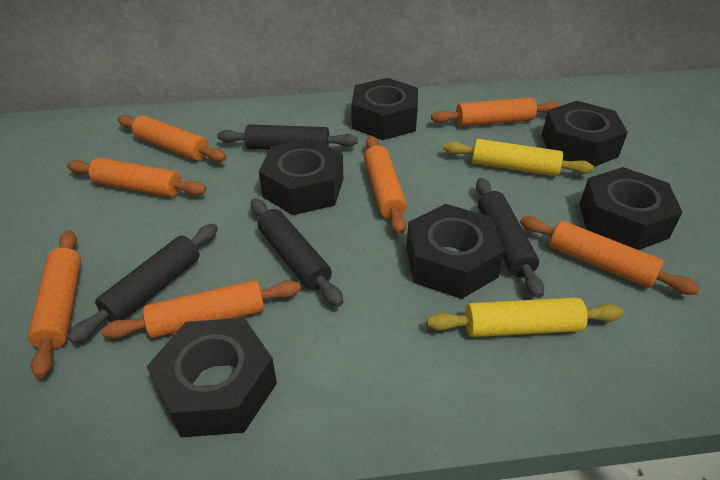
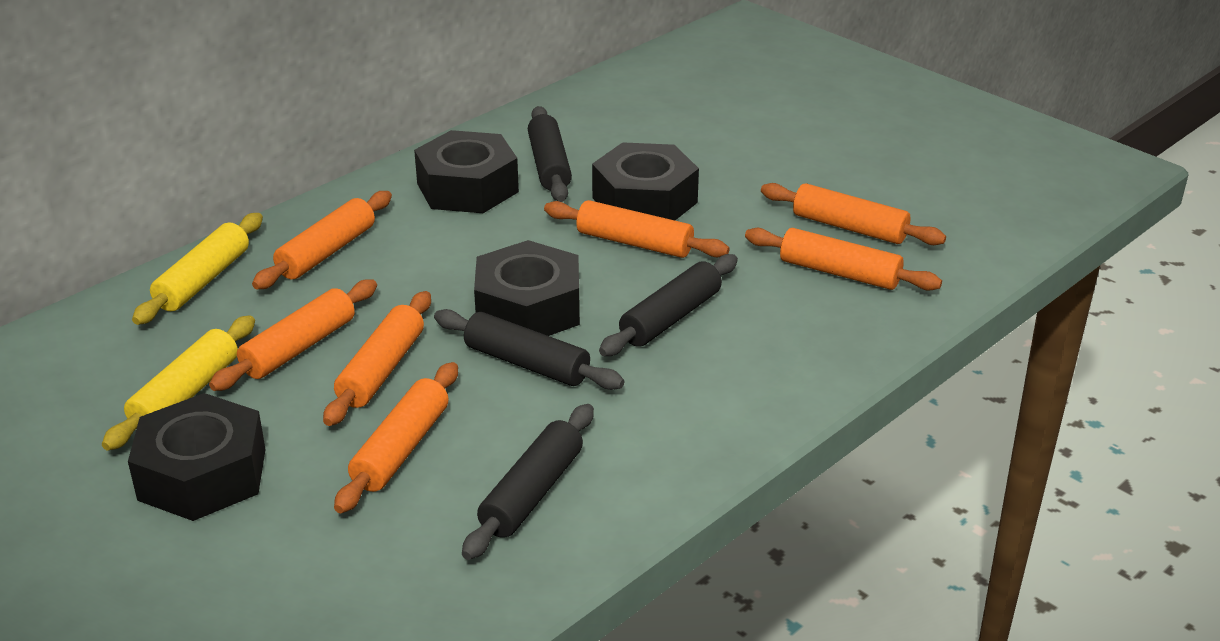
black nut: [147,318,277,437] [259,138,343,215] [351,78,418,140] [406,204,505,299] [542,101,628,167] [580,167,683,250] = 6 -> [128,393,266,521] [414,130,519,213] [474,240,580,336] [592,142,699,220] = 4

